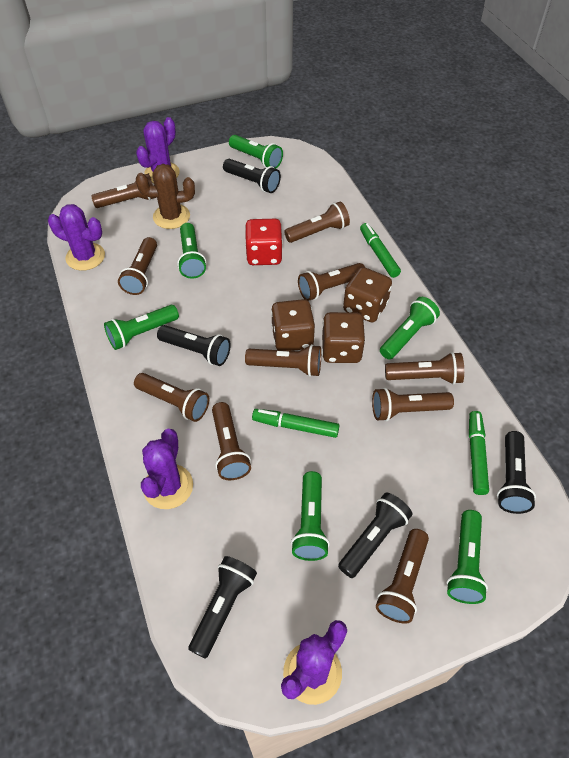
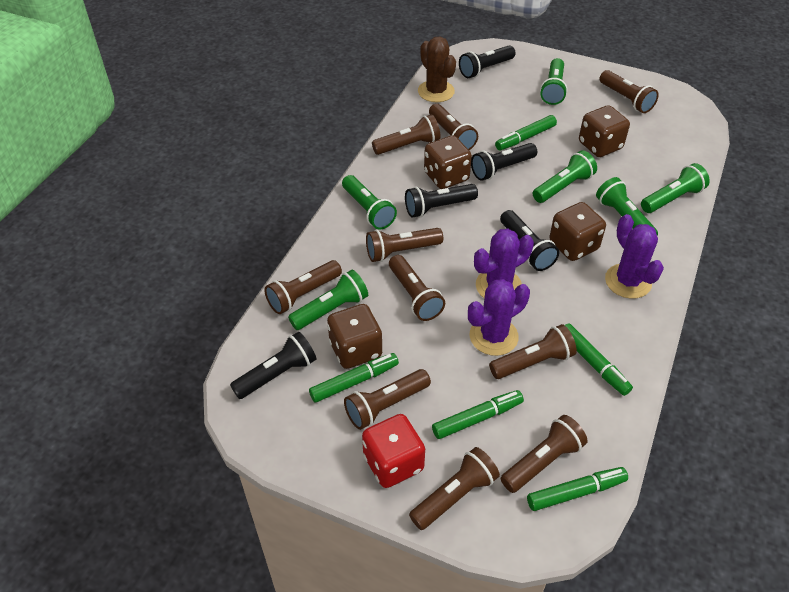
brown dice: [271,299,315,351] [322,312,365,363] [343,267,392,322] = 3 -> [327,304,382,369] [424,135,472,189] [549,202,606,261] [579,105,630,157] = 4
green marker: [252,409,340,438] [360,223,401,278] [469,411,489,495] = 3 -> [309,353,399,403] [432,390,524,439] [495,115,557,150] [527,467,628,511] [565,323,633,396] = 5
purple cactus: [48,204,105,271] [136,117,180,183] [141,429,193,509] [281,620,347,705] = 4 -> [468,279,530,356] [474,229,534,298] [605,214,664,299] = 3

